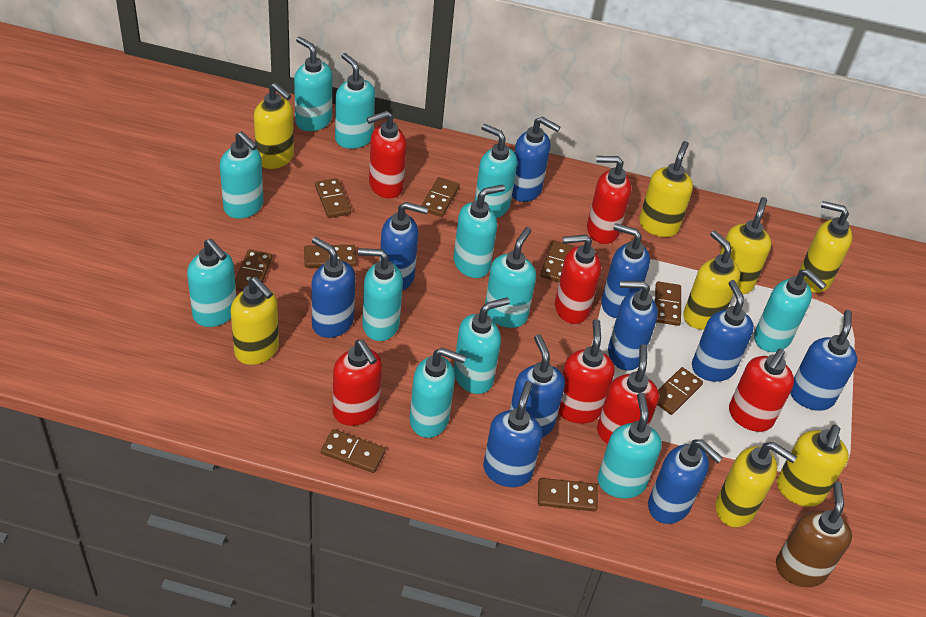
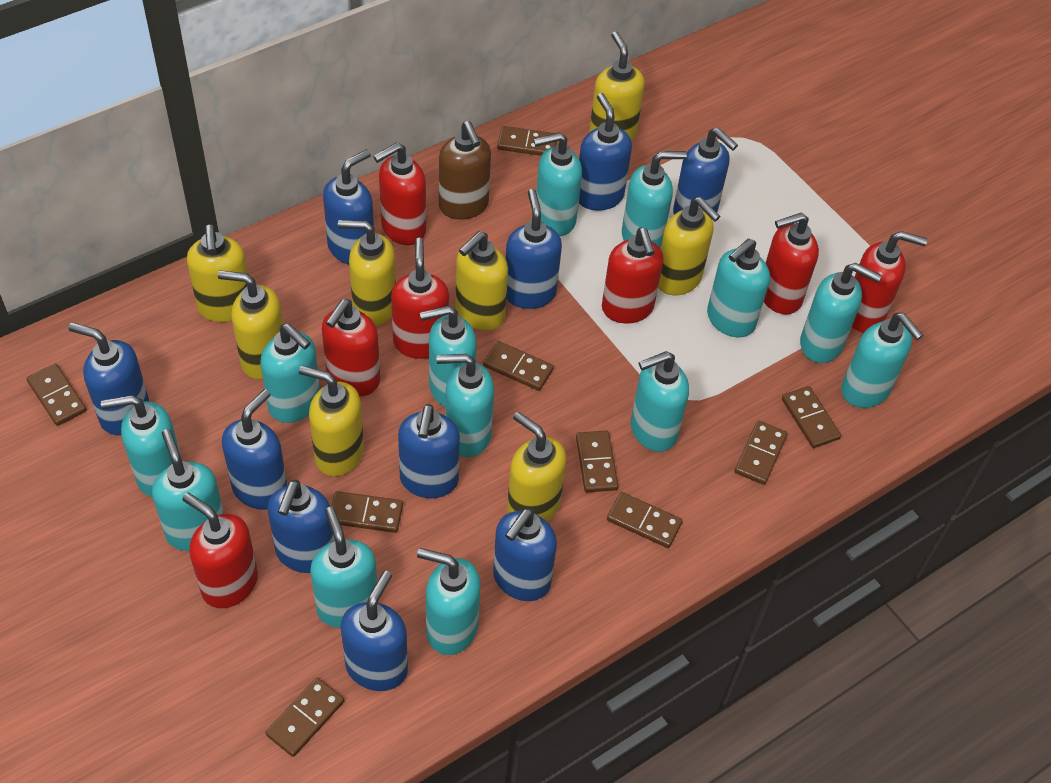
turquoise soap dispenser: [187,239,236,327] [220,131,264,219] [294,37,332,131] [335,53,375,149] [358,248,403,341] [410,348,466,438] [453,184,505,278] [454,297,510,394] [475,124,517,218] [485,227,536,328] [597,392,662,499] [754,269,827,352] = 12 -> [101,395,182,498] [152,429,224,551] [260,323,320,423] [310,507,377,628] [417,548,481,655] [420,306,477,407] [436,354,494,457] [534,132,582,236] [622,151,687,248] [631,351,689,452] [707,239,770,337] [800,263,882,363] [841,313,923,408] = 13

